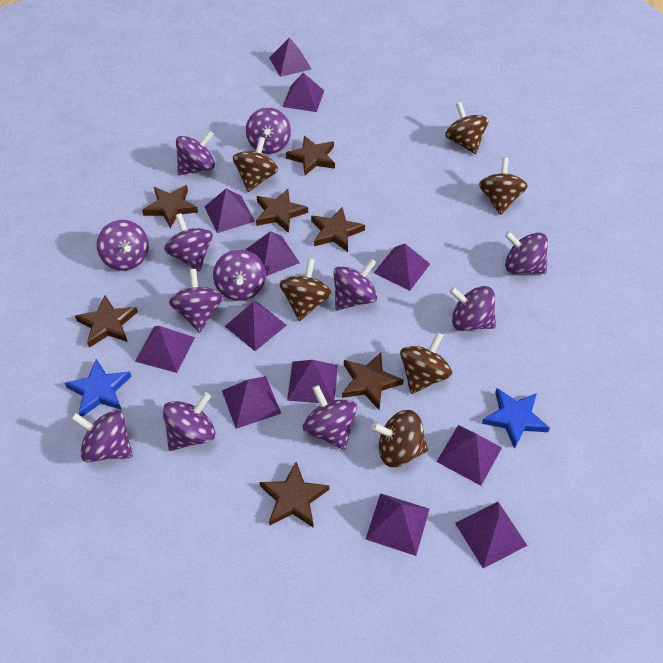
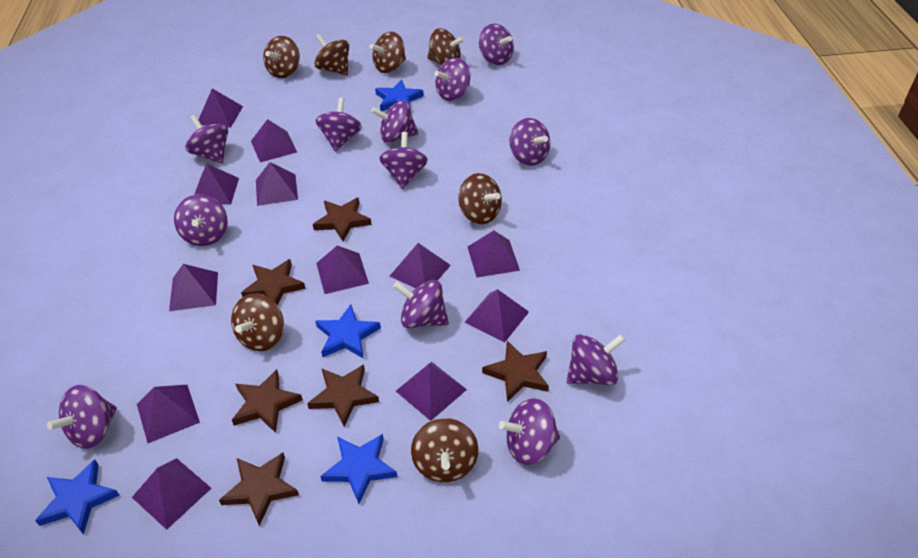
blue star: [65,359,132,417] [482,388,550,449] = 2 -> [35,460,120,535] [315,304,381,359] [320,434,397,504] [375,80,424,111] = 4
brown spinning top: [233,137,278,192] [280,258,332,321] [372,410,428,467] [400,332,452,394] [445,102,489,154] [479,158,528,215] = 6 -> [231,293,284,351] [263,36,300,78] [315,34,349,76] [370,32,406,73] [411,418,479,482] [427,28,464,65] [458,173,502,224] = 7
brown star: [75,295,138,348] [142,185,198,228] [256,189,308,233] [260,462,329,528] [286,136,335,175] [311,207,365,252] [342,353,404,410] = 7 -> [219,452,299,526] [232,369,303,433] [241,259,306,305] [307,364,379,427] [313,197,372,242] [482,341,549,402] = 6

